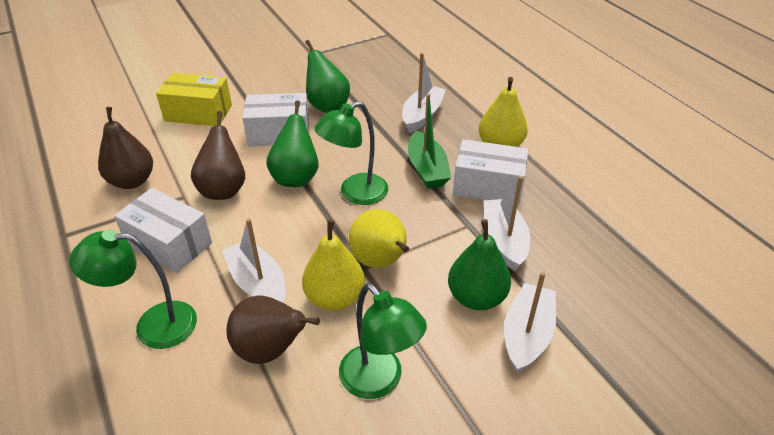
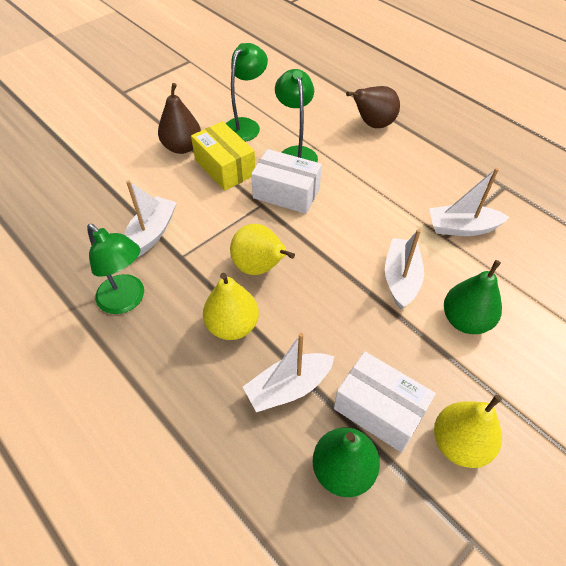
brown pear: [98,107,153,189] [191,111,245,200] [226,295,320,364] = 3 -> [158,83,201,154] [346,86,400,128] = 2
green boat: [408,94,451,189] = 1 -> none = 0
green pear: [266,100,319,187] [305,40,350,113] [448,219,511,310] = 3 -> [312,427,380,497] [444,260,502,334] = 2
white box: [114,188,212,273] [242,93,309,146] [453,139,528,205] = 3 -> [251,149,322,214] [334,351,436,453] = 2

